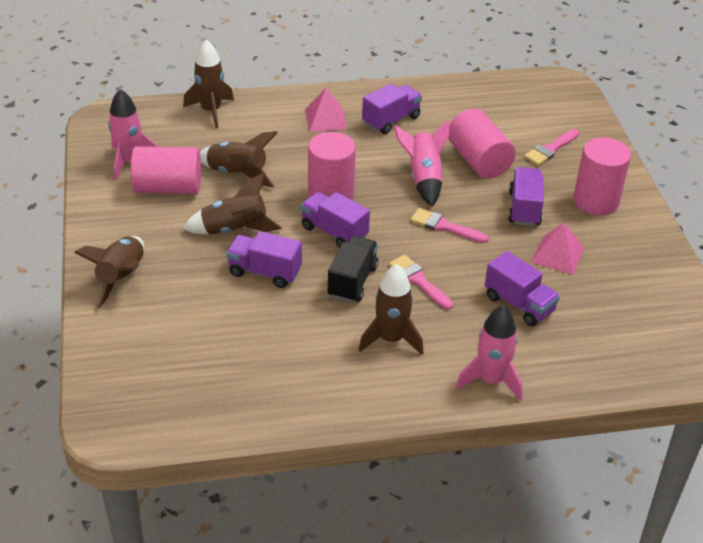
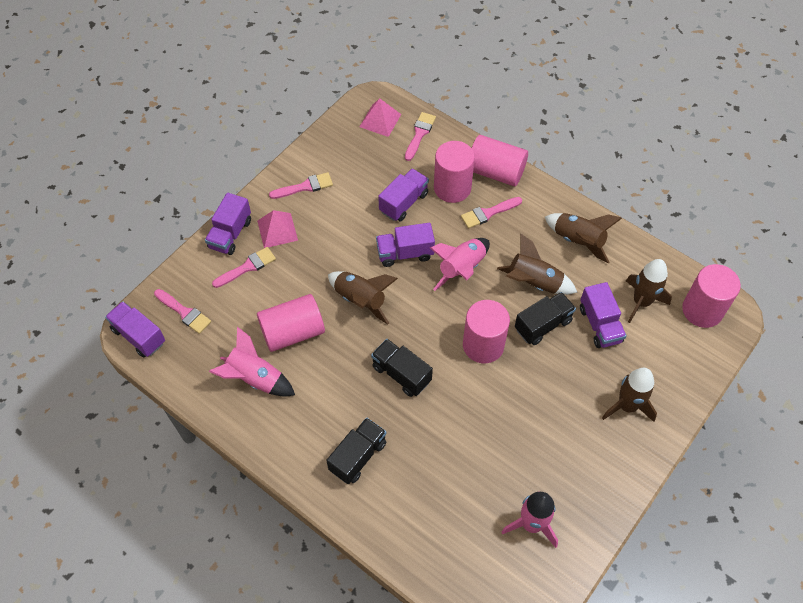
black truck: [328,236,378,303] = 1 -> [326,418,387,484] [371,339,433,397] [515,292,576,345] = 3
pink brush: [389,255,453,310] [410,208,489,243] [524,129,579,166] = 3 -> [154,289,211,334] [212,247,276,288] [269,172,333,199] [405,112,436,161] [461,197,522,228] = 5
pink cylinder: [131,146,201,194] [308,132,356,200] [448,109,516,179] [573,137,631,215] = 4 -> [257,294,325,352] [434,141,475,203] [463,300,510,363] [472,135,528,186] [682,264,741,328] = 5

